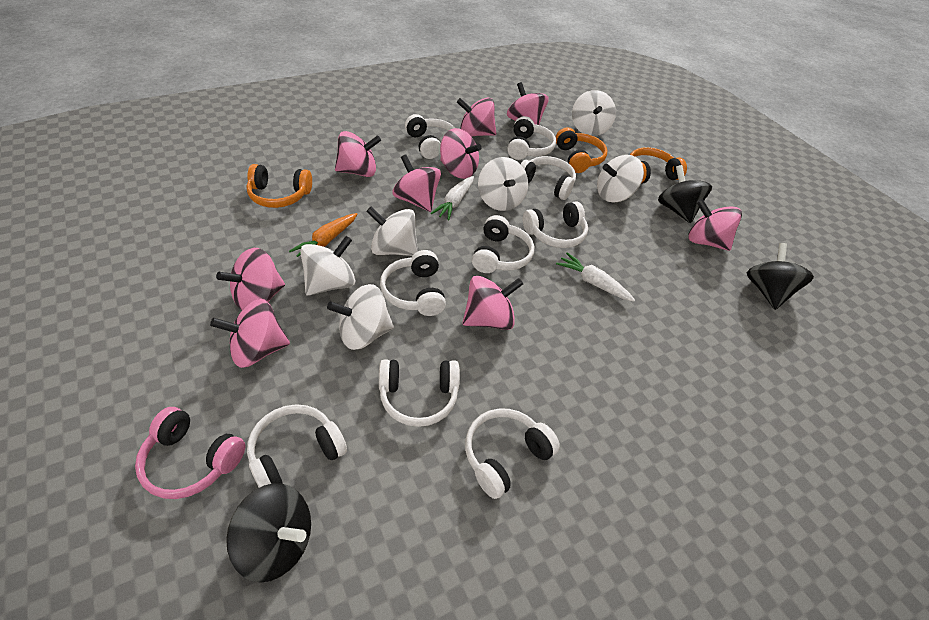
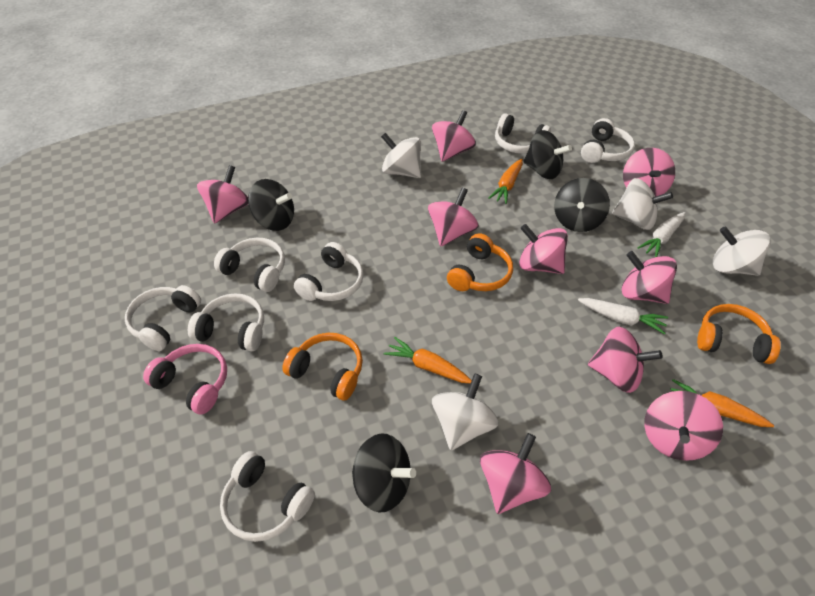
black spinning top: [226,483,311,582] [658,165,712,223] [747,243,814,310] = 3 -> [248,179,294,231] [352,433,416,512] [523,130,572,179] [554,178,610,232] = 4
orange carrot: [289,213,357,257] = 1 -> [384,337,472,383] [488,159,523,204] [670,379,774,427] = 3
white headphones: [247,404,347,488] [379,359,460,427] [380,250,446,316] [405,114,455,159] [465,408,560,499] [472,215,534,273] [507,116,556,160] [521,156,576,200] [523,201,588,248] = 9 -> [125,285,201,351] [188,293,264,351] [214,238,285,292] [220,451,315,542] [294,242,364,301] [495,113,551,154] [581,118,635,163] = 7
white spinning top: [300,236,356,296] [327,284,394,350] [366,207,418,256] [478,157,528,211] [572,90,616,136] [597,155,644,202] = 6 -> [381,133,421,178] [432,373,499,450] [612,178,673,230] [713,226,771,276] = 4

